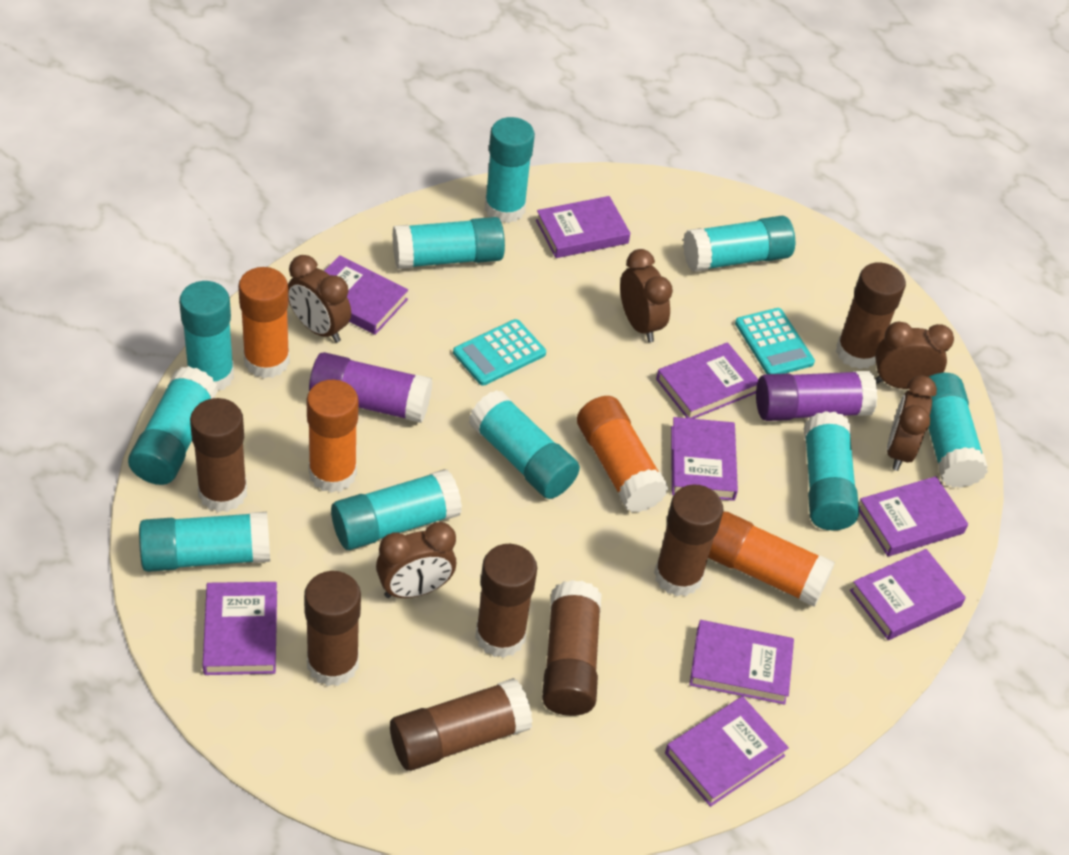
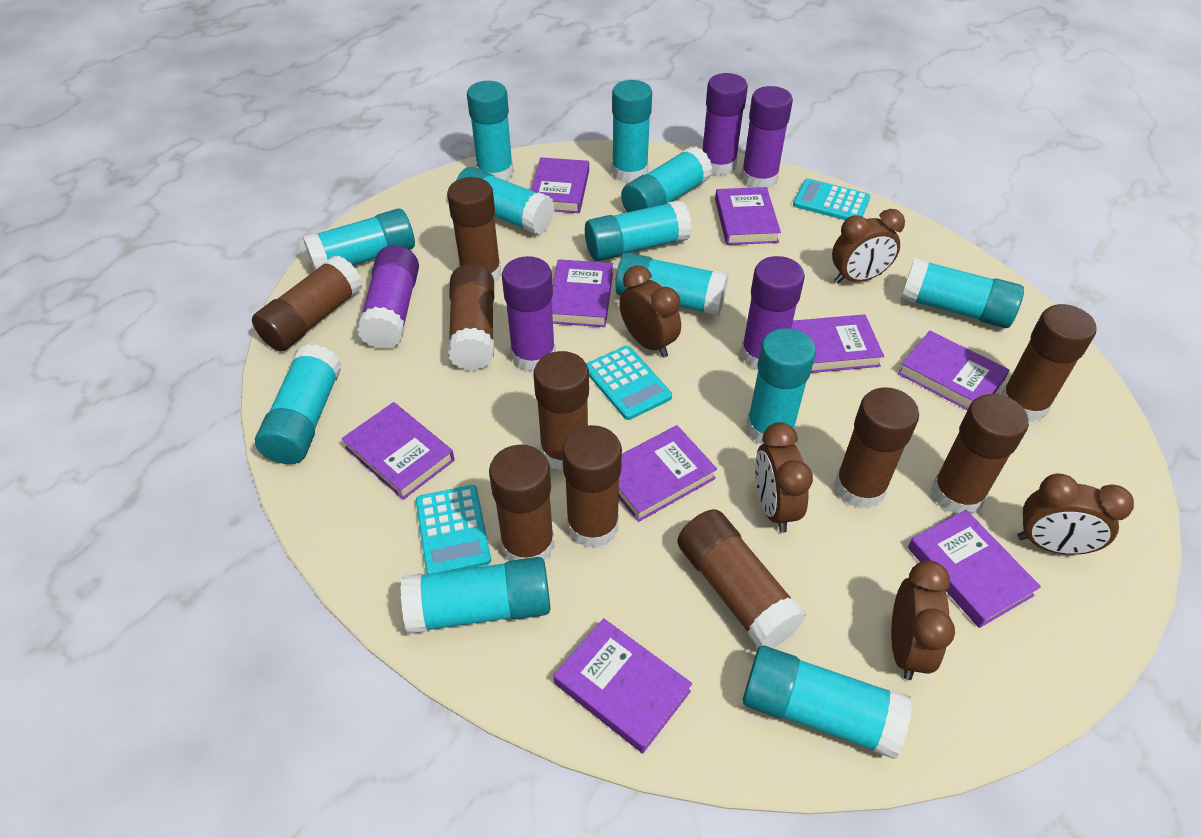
brown glue stick: [190,398,247,512] [304,571,361,686] [390,678,533,771] [475,544,537,658] [542,580,602,716] [654,485,724,596] [836,262,906,369] = 7 -> [252,255,363,351] [447,177,501,282] [448,264,494,370] [489,445,554,561] [533,351,589,471] [562,425,622,548] [677,509,806,648] [834,387,919,509] [931,394,1029,515] [1001,304,1097,422] = 10
orange glue stick: [238,267,290,378] [306,380,359,493] [577,396,669,513] [708,512,835,607] = 4 -> none = 0
purple glue stick: [309,352,432,423] [756,371,878,421] = 2 -> [357,245,419,349] [502,256,556,371] [703,73,748,176] [741,86,793,189] [741,256,805,370] = 5
turquoise calculator: [453,319,546,386] [735,308,815,374] = 2 -> [416,485,491,574] [586,346,672,420] [793,178,870,220] = 3
turquoise glue stick: [128,366,218,485] [139,512,270,572] [179,281,234,391] [331,469,462,550] [392,217,505,269] [469,390,580,499] [484,117,535,223] [683,216,795,272] [804,411,859,530] [928,373,988,488] = 10 -> [255,344,342,464] [303,208,415,271] [400,557,550,634] [456,167,554,235] [467,81,514,181] [585,200,692,261] [612,80,652,183] [615,253,728,316] [621,146,712,212] [743,646,912,759] [746,328,816,444] [901,258,1024,328] = 12

